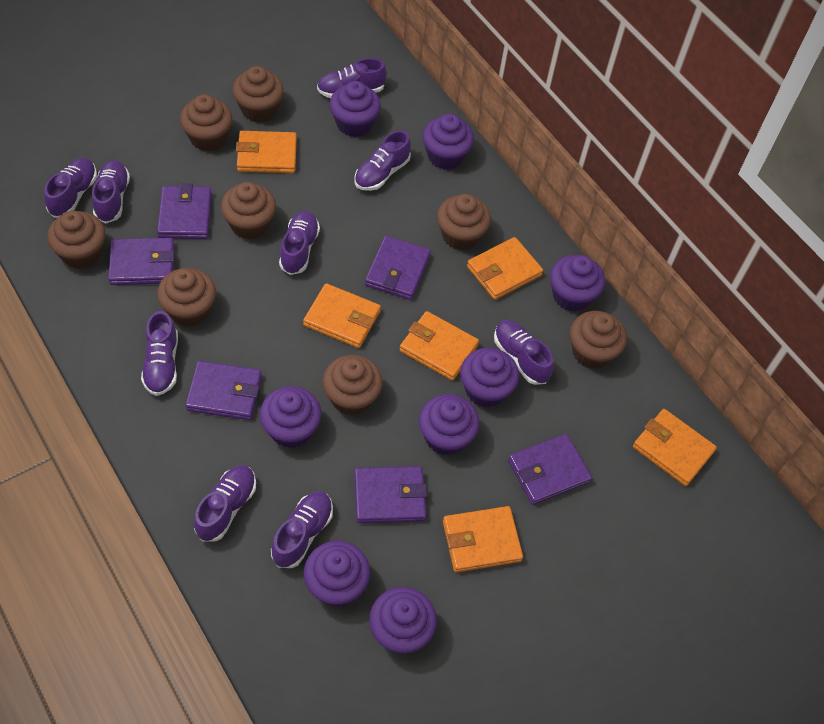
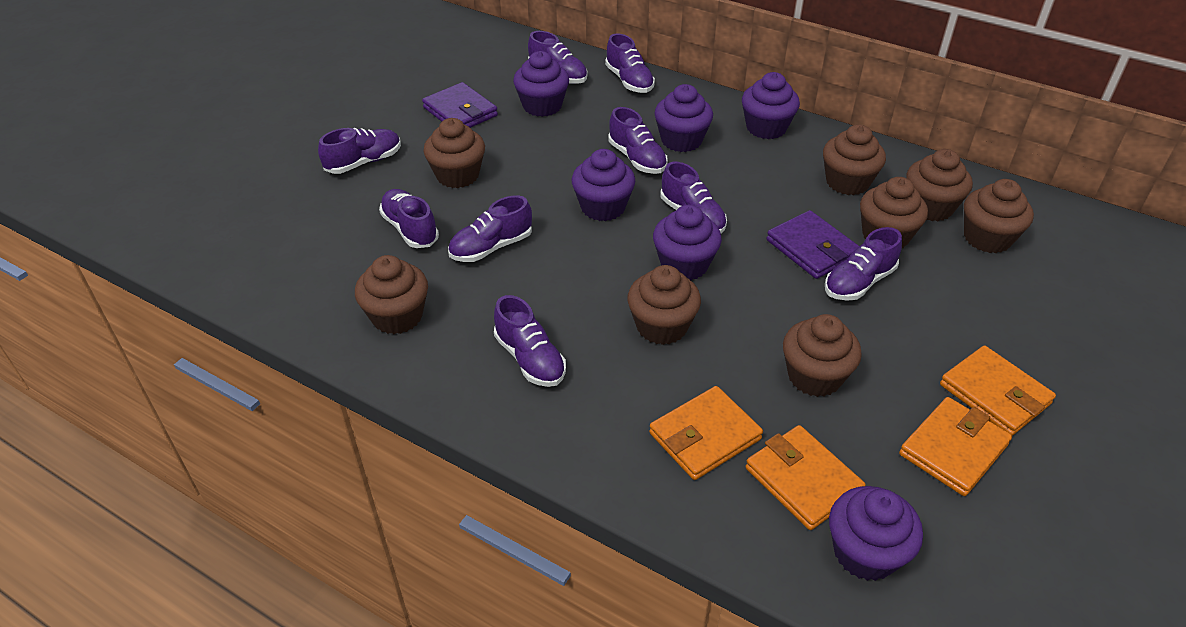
orange wallet: [236,131,297,173] [303,283,381,348] [400,311,479,381] [443,506,523,573] [467,237,543,300] [633,409,717,486] = 6 -> [649,386,763,480] [746,425,866,530] [899,397,1012,496] [940,346,1056,436] = 4
purple cupcake: [260,386,321,448] [304,541,370,607] [330,81,381,137] [369,587,437,654] [419,394,479,456] [423,114,474,170] [460,348,519,408] [550,255,605,312] = 8 -> [513,51,569,117] [572,149,635,221] [653,205,722,280] [654,84,713,152] [742,72,800,139] [829,486,923,581] = 6
purple wallet: [108,238,174,285] [157,183,212,239] [185,361,262,420] [354,466,427,523] [365,236,431,300] [508,434,592,505] = 6 -> [422,82,498,128] [767,210,859,279] = 2

